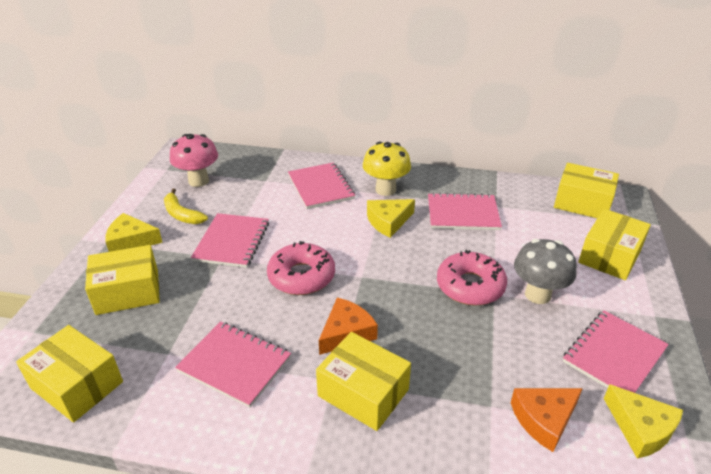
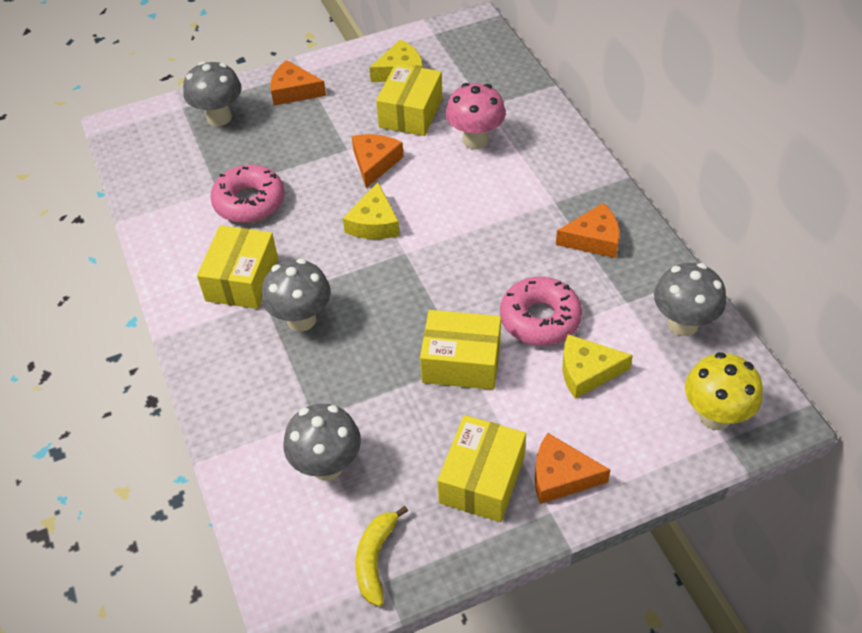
grey mushroom: [514,239,577,304] = 1 -> [183,61,242,126] [262,258,331,332] [284,403,361,481] [654,263,726,336] = 4
orange cheese: [319,298,378,355] [511,388,583,452] = 2 -> [270,60,326,106] [352,134,404,188] [535,433,610,504] [556,203,620,258] = 4
pink notebook: [175,321,291,408] [191,213,269,268] [288,162,355,209] [428,193,502,230] [563,310,669,393] = 5 -> none = 0
yellow box: [16,325,123,422] [85,245,160,315] [316,332,411,431] [554,163,619,218] [578,209,651,280] = 5 -> [197,225,278,309] [376,64,442,136] [420,310,501,390] [438,415,526,522] = 4

